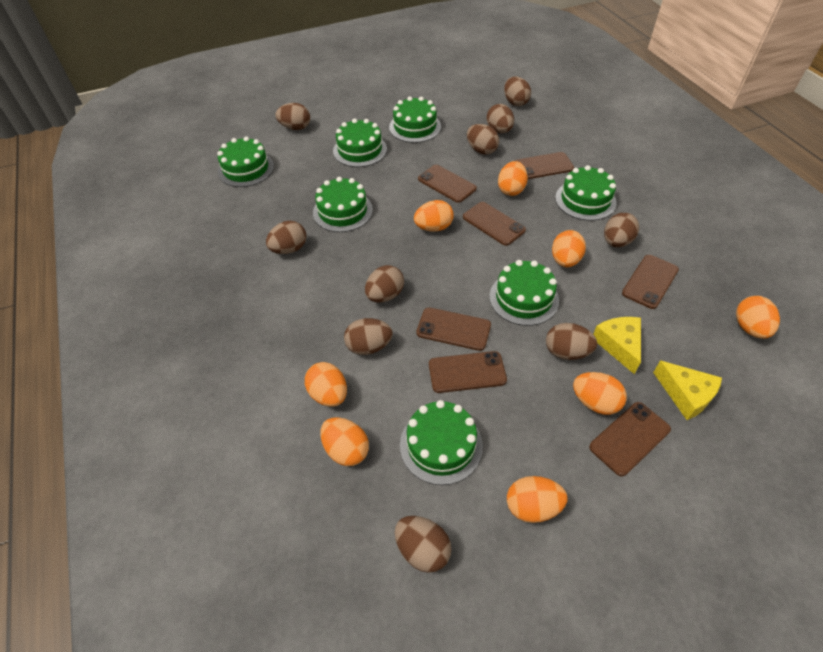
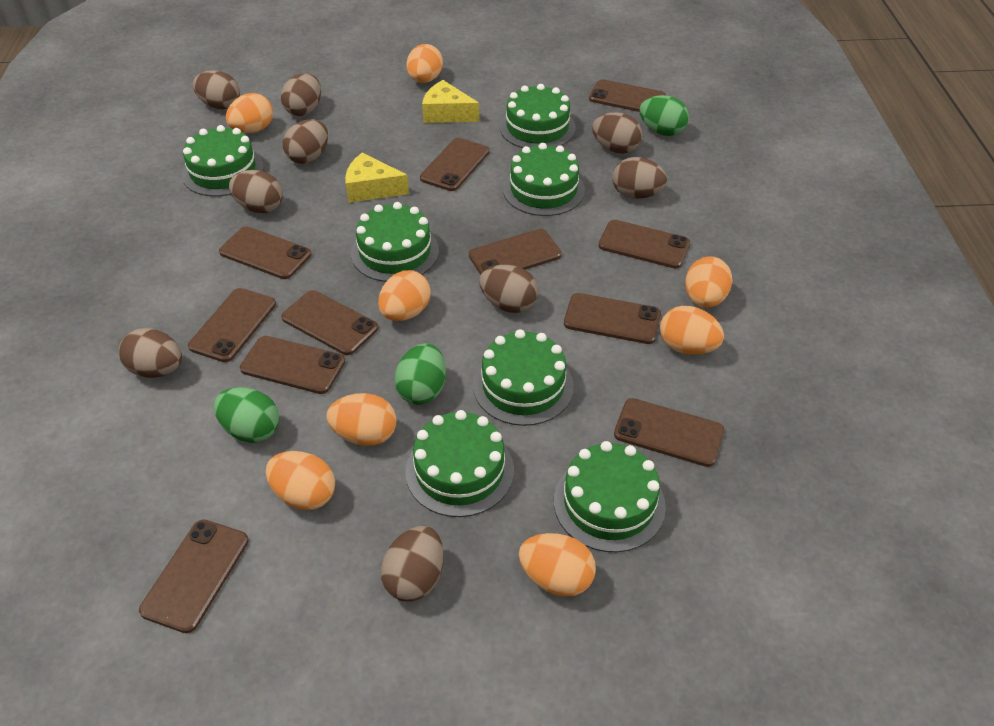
brown egg: [266,221,307,254] [276,103,310,130] [344,318,392,355] [365,265,404,303] [395,516,452,573] [467,124,499,155] [486,104,514,133] [504,77,531,106] [546,323,597,360] [604,213,639,247] = 10 -> [119,328,182,378] [193,70,240,110] [229,170,283,213] [281,73,321,116] [283,119,328,164] [381,526,444,602] [479,265,538,313] [592,112,642,154] [612,157,667,199] = 9
brown phone: [416,307,491,351] [418,165,477,203] [429,351,507,393] [463,202,526,246] [515,152,574,179] [589,402,671,477] [622,255,679,309] = 7 -> [139,519,249,633] [188,288,276,362] [219,226,311,279] [240,336,345,394] [281,290,378,355] [420,138,489,191] [469,229,562,275] [564,293,661,344] [589,79,666,112] [598,220,690,269] [614,398,724,467] = 11
green egg: none = 0 -> [213,387,280,443] [394,343,446,405] [639,95,689,136] = 3

